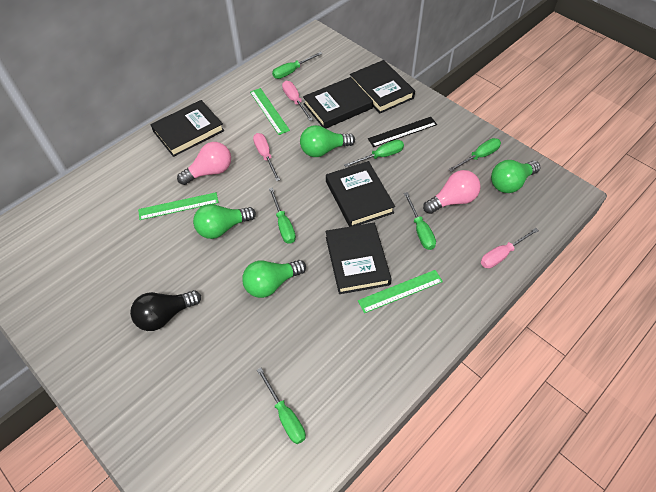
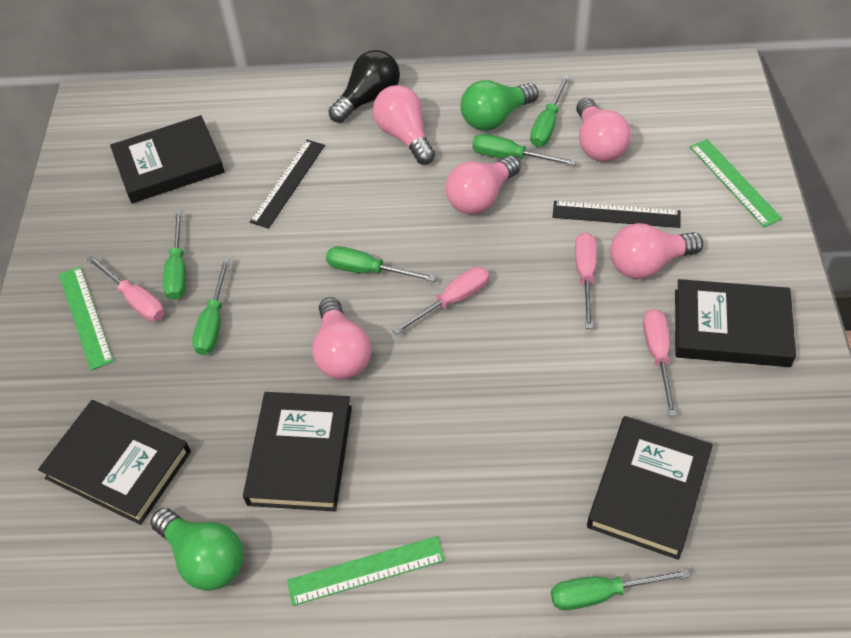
black ruler: [368,117,437,147] = 1 -> [250,140,325,229] [553,201,680,228] = 2
green light bulb: [193,204,256,239] [242,260,306,298] [300,125,355,157] [491,160,540,193] = 4 -> [151,508,244,591] [461,80,539,131] = 2
pink light bulb: [177,142,231,185] [423,170,481,214] = 2 -> [312,297,371,379] [373,85,435,164] [445,155,521,215] [576,98,631,162] [610,223,703,279] = 5
pink screwdriver: [253,133,280,181] [282,81,313,121] [481,228,539,268] = 3 -> [87,255,164,321] [392,267,489,335] [575,232,597,329] [643,309,677,416] = 4

